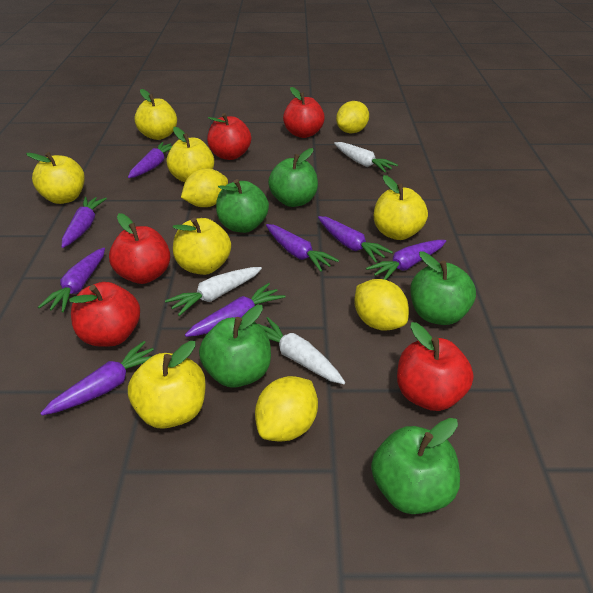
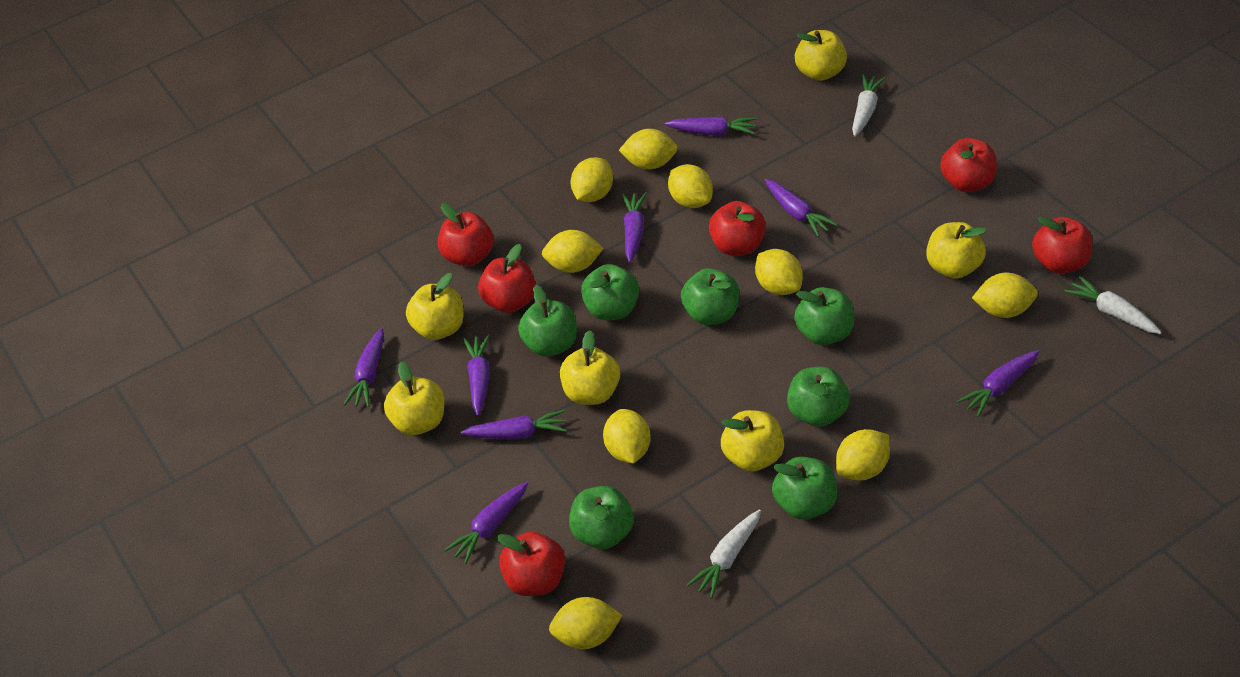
green apple: [199,305,271,388] [216,179,269,233] [268,148,318,207] [371,418,460,514] [410,252,476,325] = 5 -> [518,285,577,357] [569,486,634,549] [581,264,639,320] [681,268,739,325] [772,457,837,520] [787,367,850,427] [794,287,854,345] = 7
red apple: [69,282,140,347] [109,213,170,284] [207,113,251,160] [283,87,325,138] [397,322,474,411] = 5 -> [438,203,494,267] [478,244,536,313] [497,532,566,596] [709,201,766,256] [940,138,997,192] [1032,216,1092,274] = 6
yellow lemon: [181,168,228,207] [255,376,318,441] [336,101,369,133] [354,279,409,331] = 4 -> [542,230,604,273] [549,597,623,649] [570,157,613,202] [603,409,651,464] [619,129,678,170] [668,164,713,208] [755,249,803,295] [836,429,890,481] [972,273,1038,318] = 9

